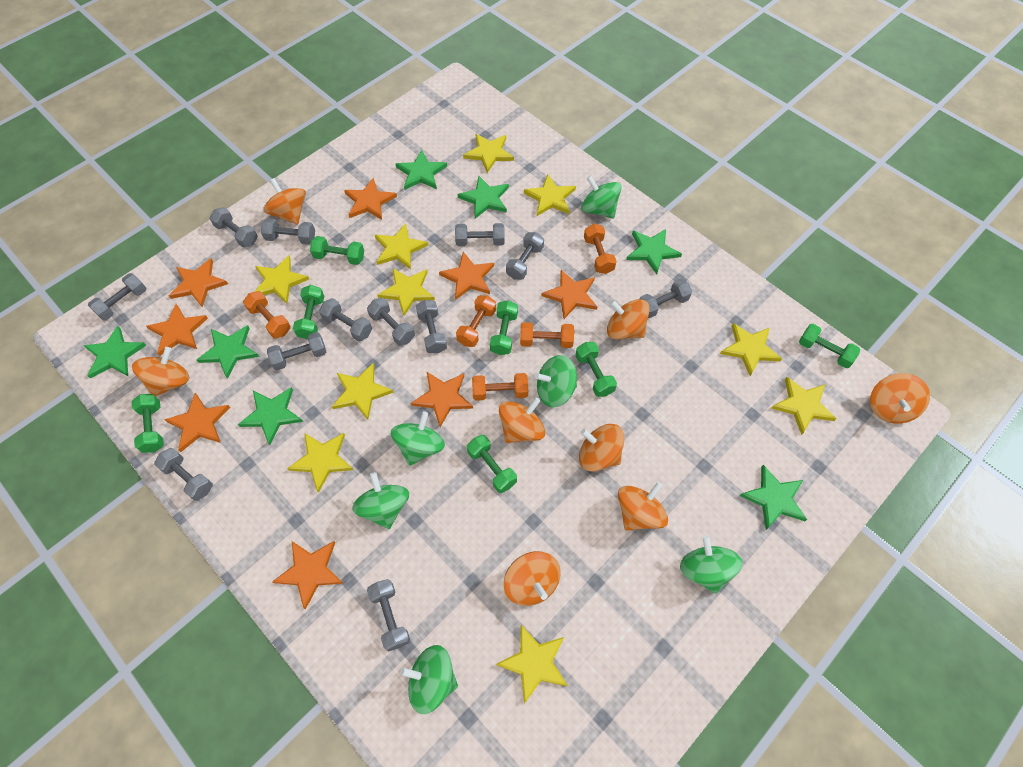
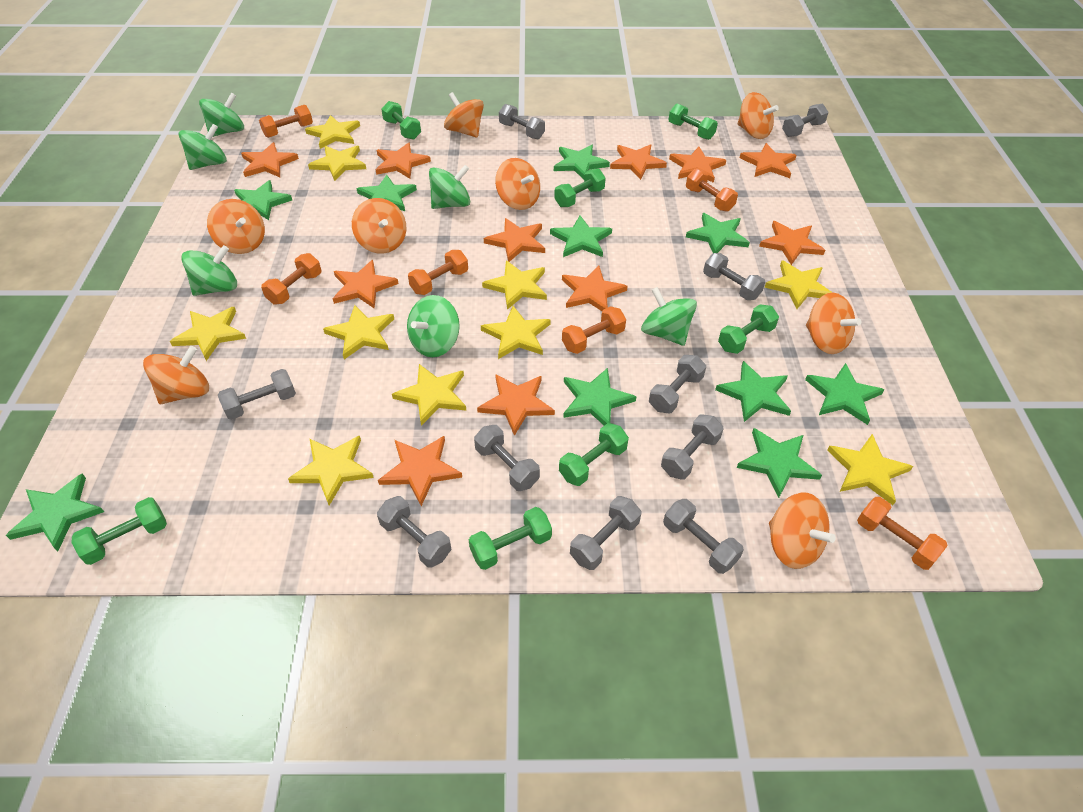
green star: [83,326,146,379] [197,325,259,379] [238,387,303,445] [396,150,447,190] [458,176,509,219] [626,229,682,274] [739,465,807,530] = 7 -> [6,474,104,551] [234,180,292,220] [356,175,417,211] [550,216,612,257] [554,145,610,179] [563,368,636,426] [686,213,750,253] [715,361,791,422] [737,428,822,498] [805,363,884,425] = 10
grey dumbbell: [88,273,146,320] [154,448,213,501] [209,207,258,248] [261,218,315,245] [267,332,326,370] [319,298,372,342] [367,298,415,346] [367,579,410,652] [416,300,447,354] [455,223,505,246] [506,232,544,280] [640,279,692,318] = 12 -> [218,369,296,420] [377,496,451,568] [474,425,540,491] [499,104,545,139] [570,496,642,570] [649,355,706,413] [661,414,724,480] [663,499,744,574] [703,253,765,300] [782,104,829,137] = 10
orange dumbbell: [243,291,291,338] [456,295,496,347] [472,373,528,401] [520,322,574,348] [584,224,617,274] = 5 -> [259,105,313,138] [261,253,321,304] [408,250,468,295] [562,306,626,354] [686,168,738,212] [857,497,948,570] = 6
orange star: [146,304,208,356] [164,393,230,452] [169,258,228,307] [272,541,343,610] [344,178,397,220] [411,372,473,427] [439,252,494,300] [542,270,597,319] = 8 -> [241,142,299,177] [333,260,399,309] [376,142,431,179] [378,436,462,506] [477,374,555,436] [484,218,545,262] [562,266,628,311] [610,144,667,180] [669,147,726,183] [739,143,797,178] [759,221,825,265] = 11

